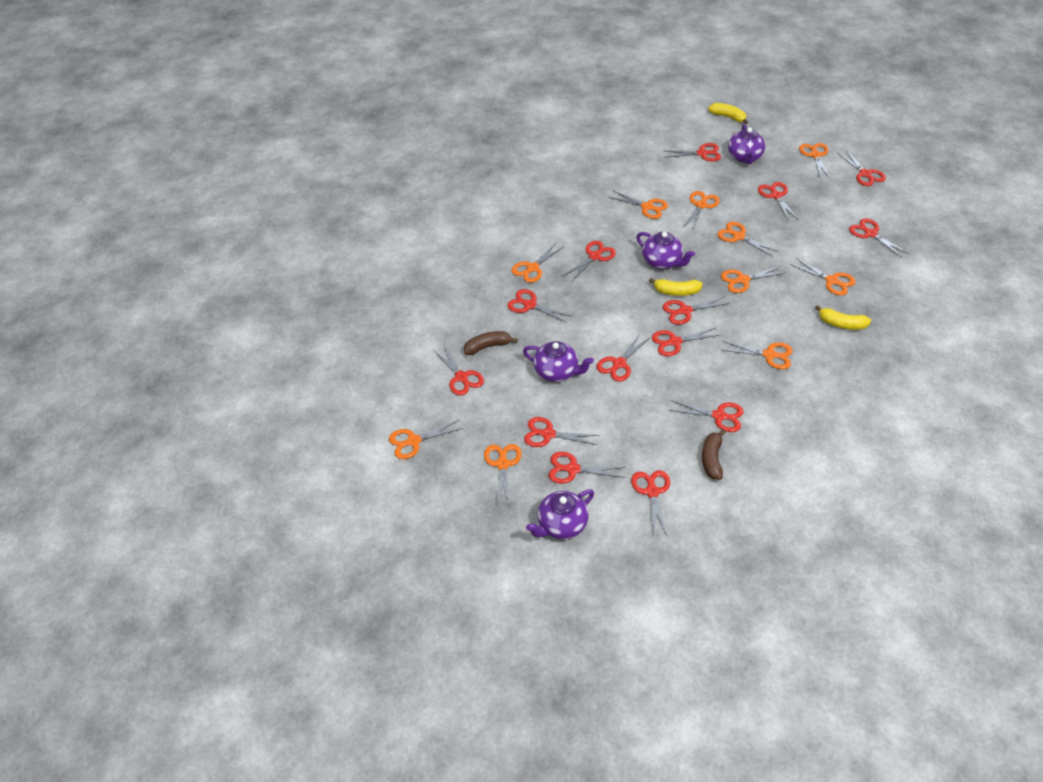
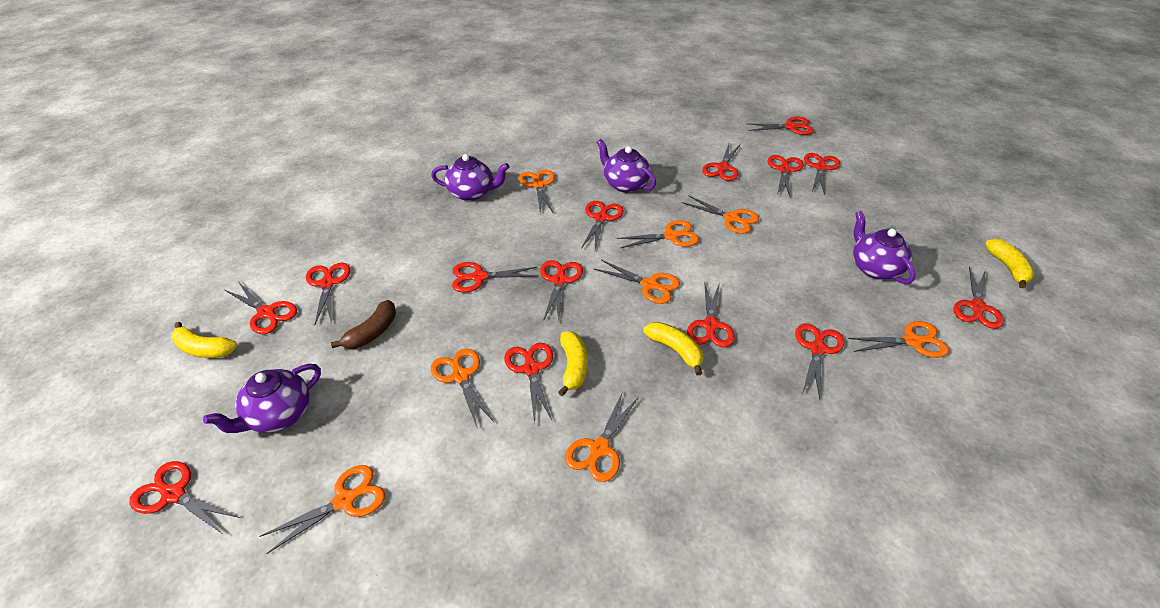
brown banana: [464,331,518,355] [702,429,726,480] = 2 -> [331,300,396,349] = 1
orange scissors: [389,420,463,459] [484,444,522,508] [512,243,563,283] [609,191,668,219] [683,191,720,229] [717,222,779,257] [721,266,787,293] [721,341,793,369] [790,258,856,295] [799,143,830,179] = 10 -> [259,465,385,554] [430,348,495,427] [519,170,555,213] [565,392,639,482] [594,260,680,304] [617,220,699,248] [682,195,759,234] [848,321,949,358] = 8
yellow banana: [649,278,703,296] [708,103,748,124] [815,305,871,330] = 3 -> [171,322,237,358] [558,331,588,396] [643,322,703,375] [985,239,1035,289] = 4

